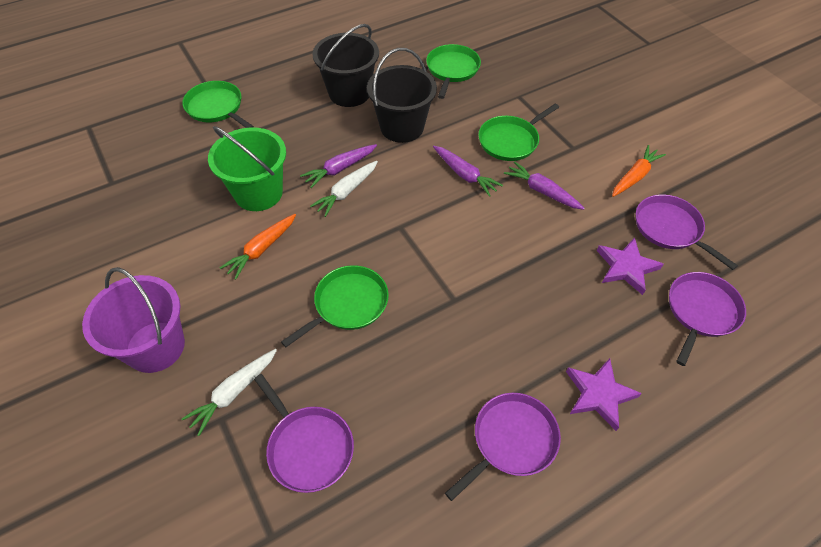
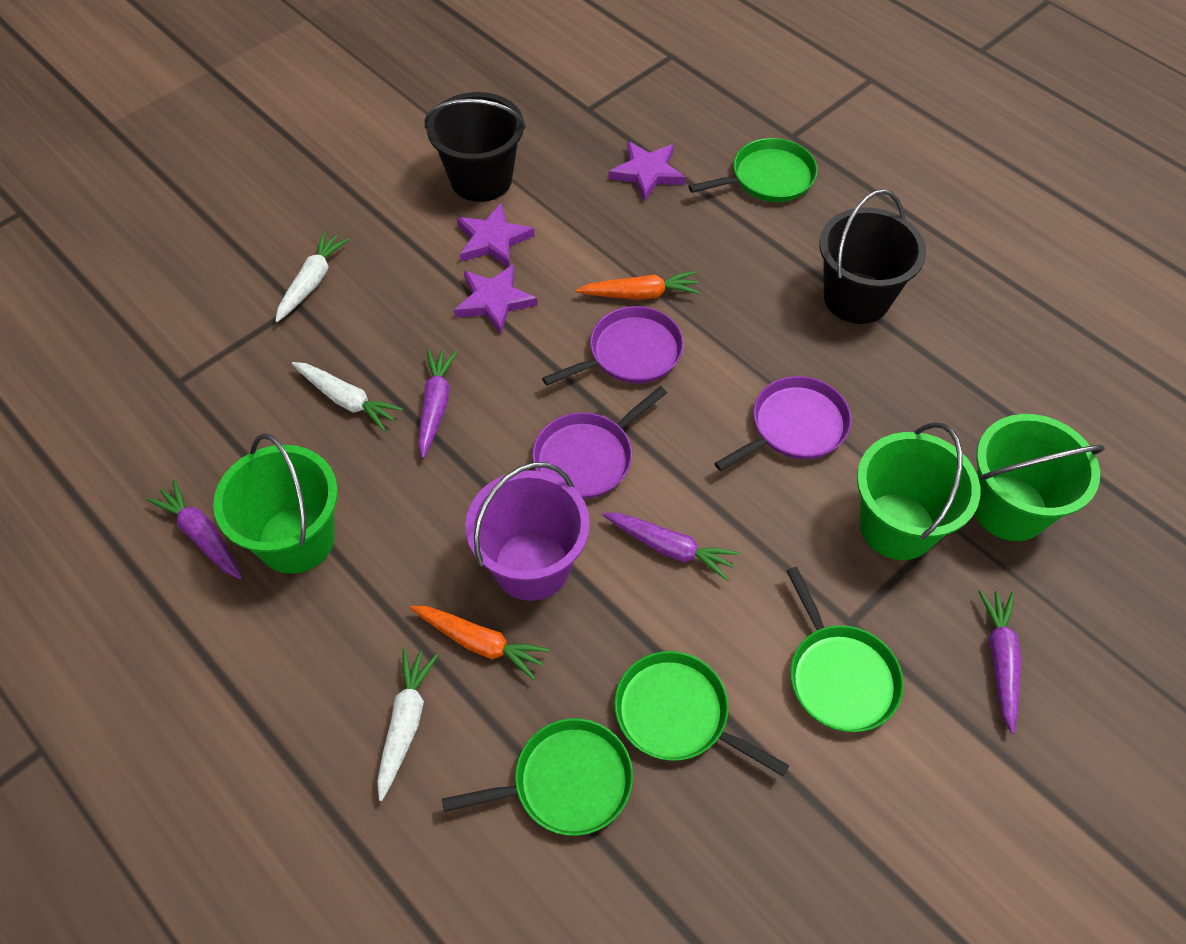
green bucket: [208,126,286,211] = 1 -> [213,433,338,574] [857,422,980,560] [974,414,1105,541] = 3
purple carrot: [300,144,377,188] [433,146,503,197] [504,162,585,210] = 3 -> [147,480,242,579] [418,349,458,458] [603,513,739,581] [978,590,1021,734] = 4
purple pan: [254,374,354,493] [445,393,561,501] [636,195,738,270] [669,272,746,366] = 4 -> [532,386,667,499] [542,306,684,386] [714,376,851,471] = 3
purple star: [566,358,642,431] [597,237,664,295] = 2 -> [454,264,537,334] [457,203,535,267] [609,141,686,202] = 3
white carrot: [181,349,277,436] [310,161,378,217] = 2 -> [275,231,349,322] [292,362,403,431] [377,649,438,801] = 3

